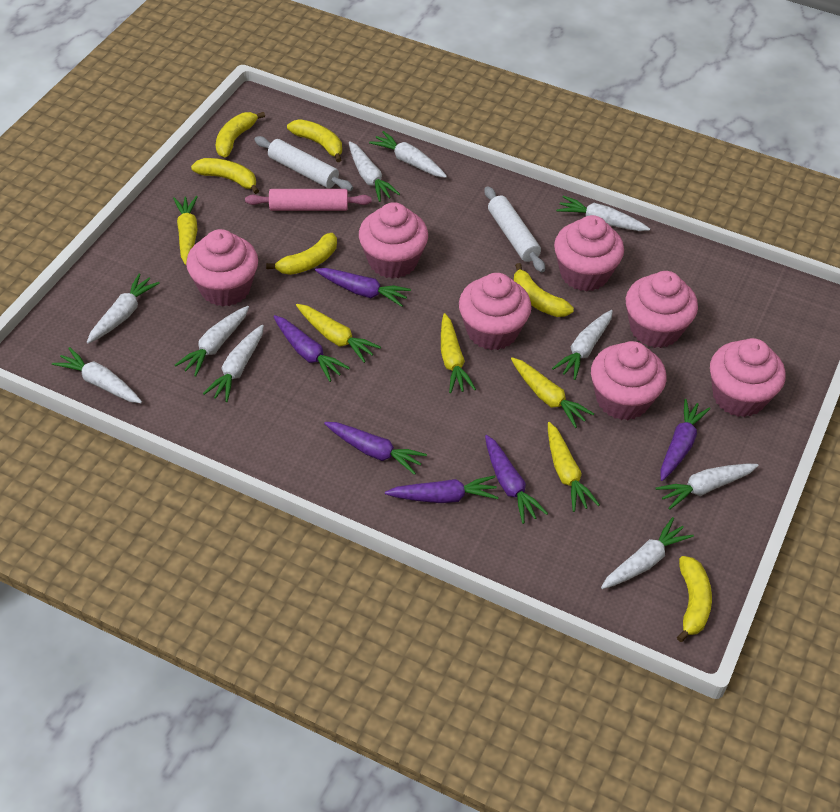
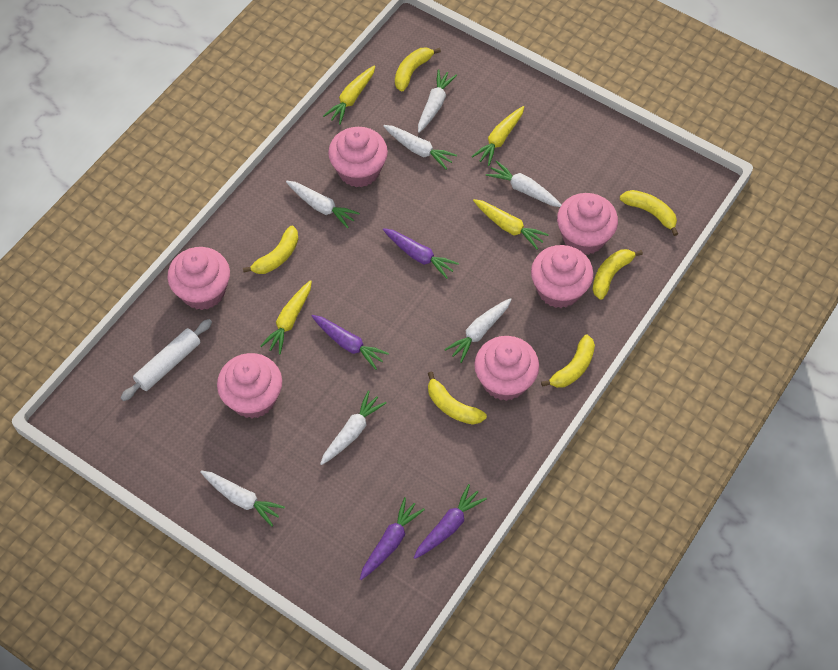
pink cupcake: [186,229,258,307] [359,202,428,279] [459,273,532,350] [554,215,624,291] [591,341,666,420] [626,271,698,348] [710,338,785,417] = 7 -> [167,247,230,310] [217,353,282,418] [328,127,388,187] [474,336,539,401] [531,245,594,308] [557,193,618,255] = 6
pink rolling pin: [245,189,372,211] = 1 -> none = 0
purple carrot: [273,315,350,382] [315,268,411,307] [324,422,427,475] [385,475,498,503] [485,435,548,524] [661,399,711,481] = 6 -> [312,315,389,370] [360,497,425,580] [383,228,459,279] [414,484,487,559] = 4
white carrot: [52,347,142,403] [87,273,160,343] [175,306,249,377] [203,325,264,402] [349,141,400,202] [369,131,447,178] [552,310,613,380] [556,196,650,231] [601,517,694,589] [656,464,759,510] = 10 -> [200,470,285,527] [286,181,360,228] [320,391,387,465] [383,125,457,170] [418,69,457,133] [444,298,512,363] [486,161,561,207] = 7
white rolling pin: [254,136,353,191] [484,186,545,272] = 2 -> [121,319,212,401] = 1
yellow carrot: [173,196,198,265] [296,304,381,363] [441,313,476,393] [511,357,594,428] [548,422,600,512] = 5 -> [260,280,312,355] [323,65,375,125] [471,106,524,166] [473,199,549,250] = 4

